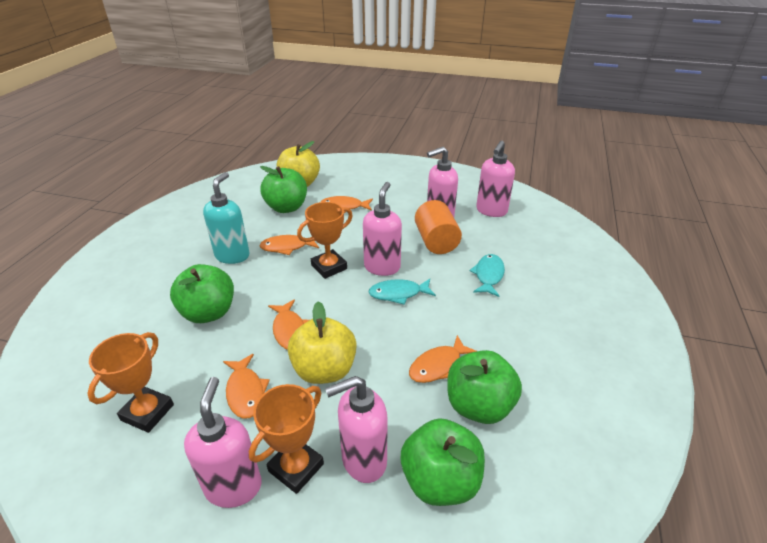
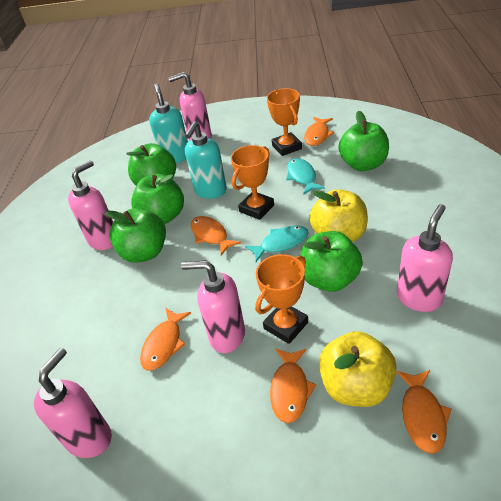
green apple: [170,264,234,323] [260,166,307,213] [401,418,485,506] [447,350,522,424] = 4 -> [105,208,166,263] [126,143,176,186] [131,174,184,224] [300,231,363,292] [338,111,389,171] = 5
orange cylinder: [415,200,462,254] = 1 -> none = 0
turquoise soap dispenser: [203,172,249,264] = 1 -> [149,84,188,163] [185,121,227,199] = 2

